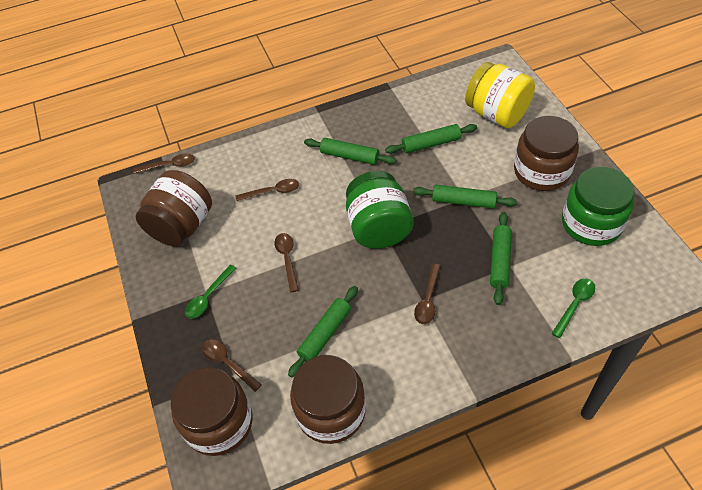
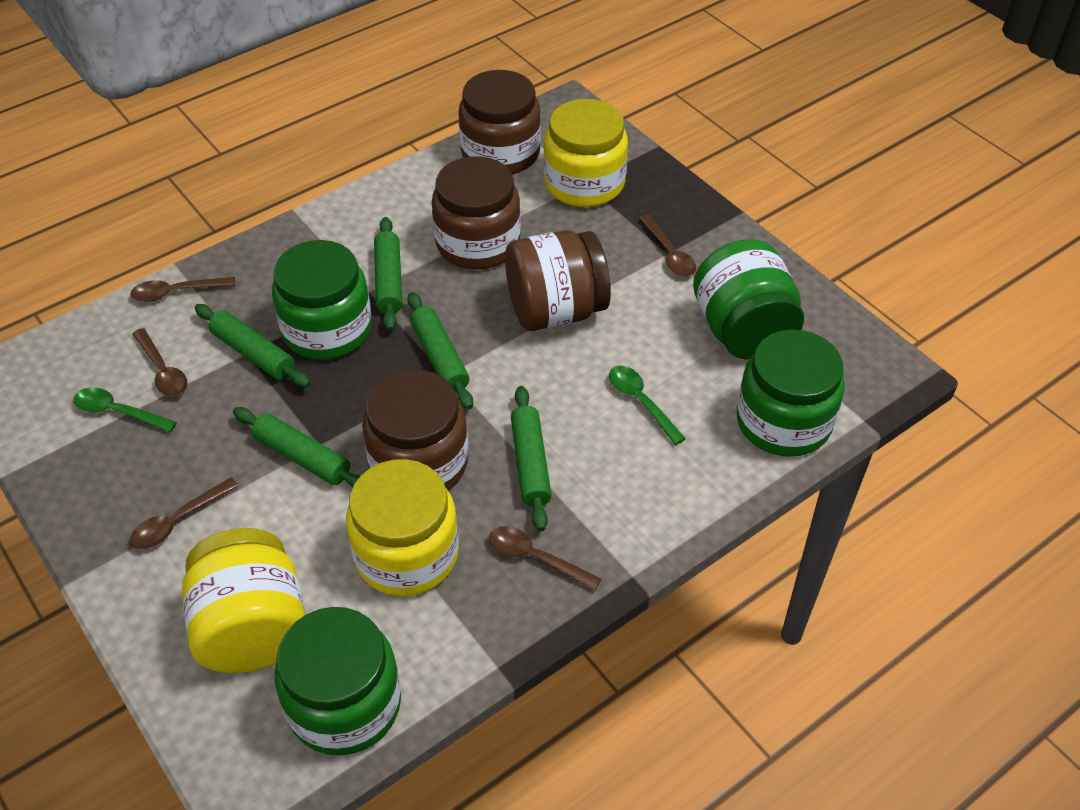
green jar: [346,171,414,249] [562,167,635,246] = 2 -> [272,240,372,360] [275,607,401,756] [693,239,804,359] [737,329,845,457] = 4
yellow jar: [465,62,535,128] = 1 -> [182,528,305,673] [346,459,459,596] [544,99,628,207] = 3

